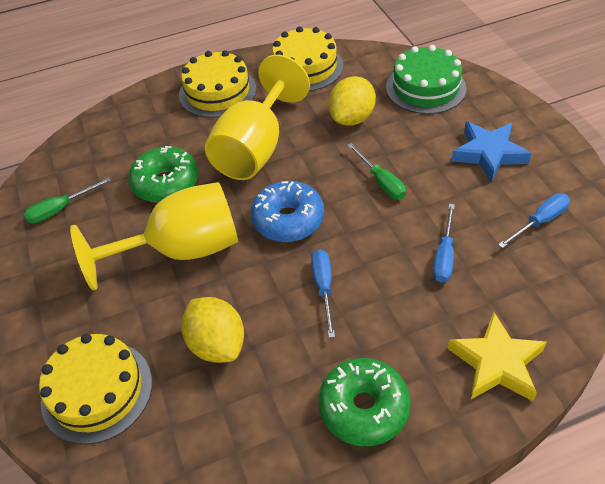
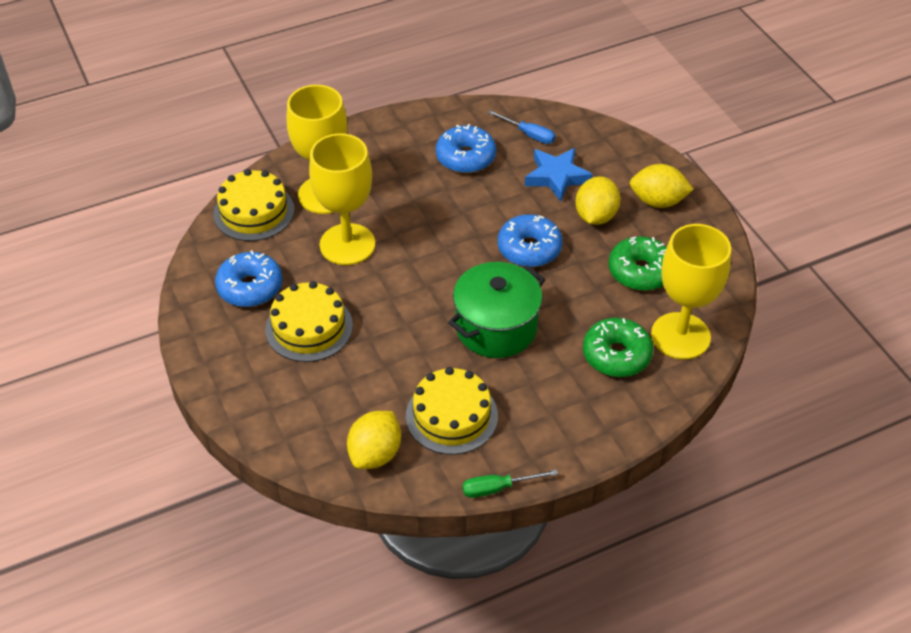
blue donut: [251,181,324,242] = 1 -> [215,250,282,307] [436,124,496,173] [498,214,563,267] = 3
blue screwdriver: [311,249,335,338] [433,204,455,283] [498,193,570,248] = 3 -> [487,110,555,144] = 1
green cake: [386,45,466,114] = 1 -> none = 0
green pot: none = 0 -> [448,262,545,358] = 1
green screwdriver: [24,177,111,223] [347,143,406,200] = 2 -> [462,469,558,498] = 1
yellow goblet: [70,182,238,290] [205,55,310,180] = 2 -> [287,85,347,214] [309,134,375,265] [651,224,731,360] = 3
yellow lemon: [181,297,244,363] [328,76,376,126] = 2 -> [347,411,401,469] [575,176,620,225] [630,164,694,208] = 3
yellow star: [447,312,547,401] = 1 -> none = 0

